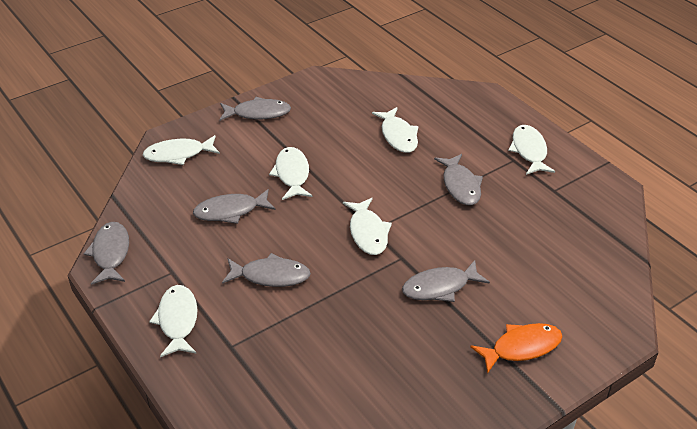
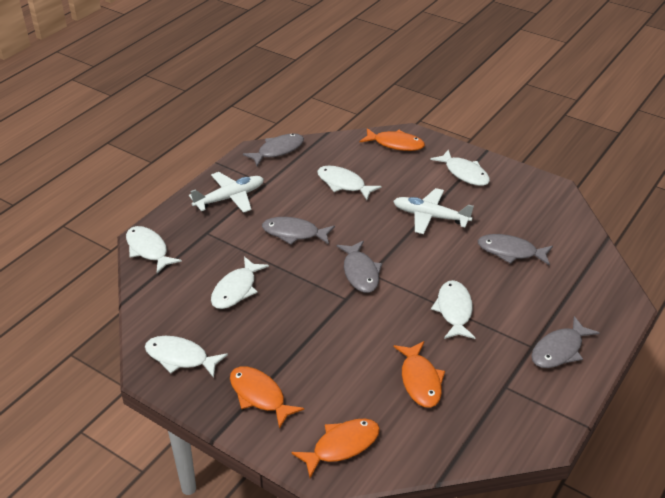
grey fish: [83,222,129,285] [193,189,275,224] [219,97,291,121] [222,253,311,287] [402,260,490,302] [434,154,483,205] = 6 -> [243,133,304,166] [262,217,335,245] [336,241,382,293] [478,234,553,266] [531,316,599,368] = 5
orange fish: [470,323,562,374] = 1 -> [230,366,304,429] [291,419,380,478] [360,128,425,151] [393,341,445,408] = 4
white plane: none = 0 -> [189,172,264,213] [393,188,474,234] = 2

